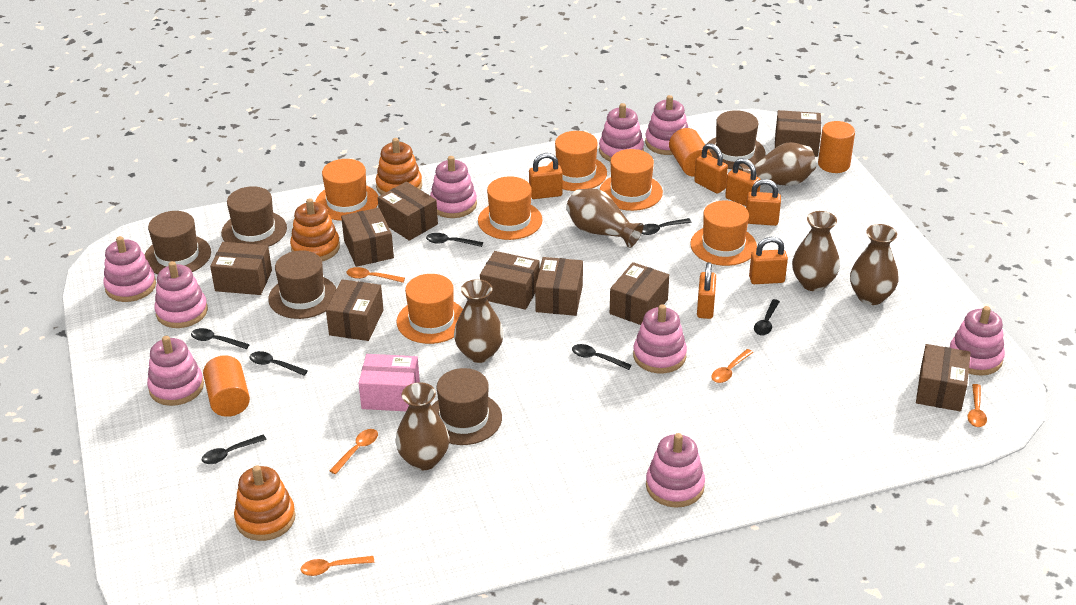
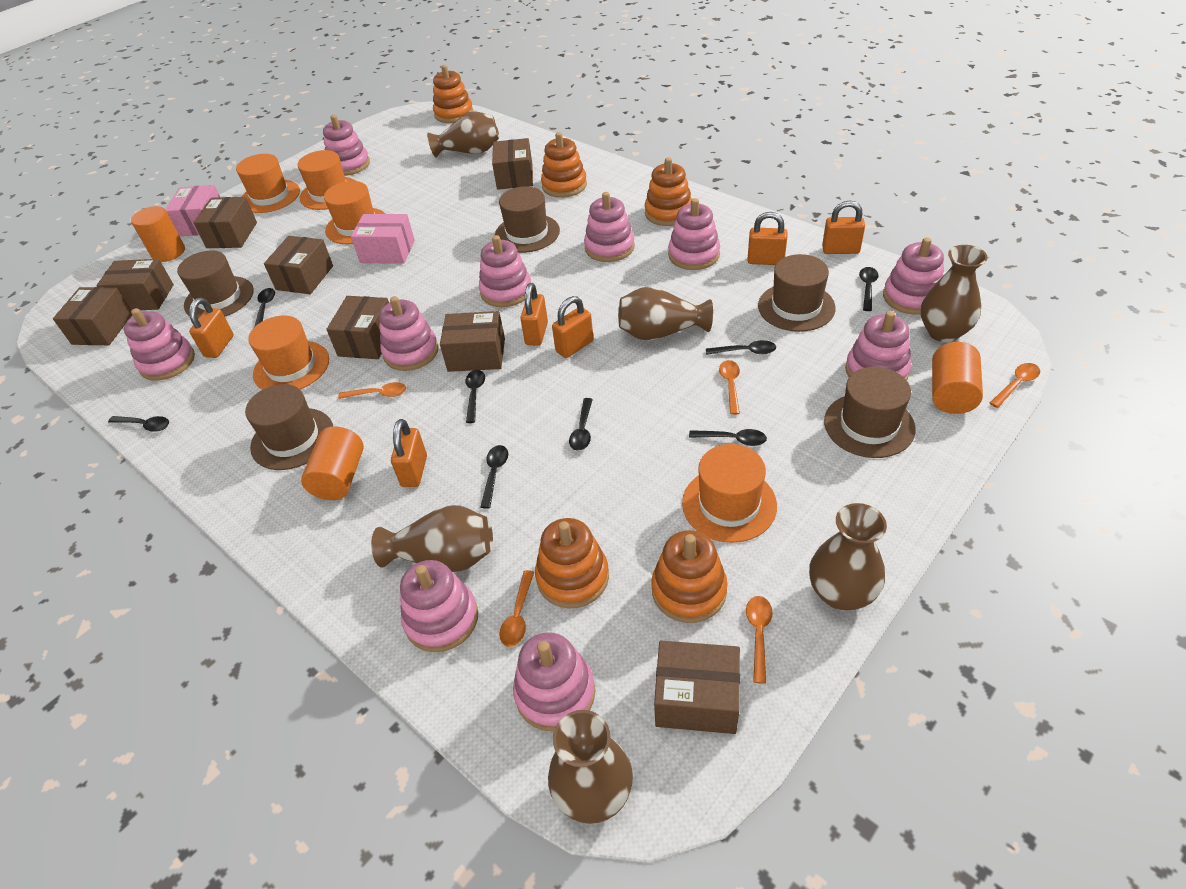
black spoon: [191,328,250,349] [202,435,267,464] [249,351,308,376] [426,233,483,247] [572,344,632,370] [641,218,692,235] [754,299,780,336] = 7 -> [108,416,169,432] [255,288,275,326] [466,370,485,423] [481,445,508,509] [569,398,593,451] [689,429,767,446] [706,340,776,355] [859,267,879,311] = 8
brown box: [210,242,272,295] [326,279,383,341] [341,208,394,267] [378,181,438,241] [480,251,540,310] [535,257,583,316] [610,262,669,325] [775,110,821,157] [916,344,971,411] = 9 -> [53,287,132,345] [96,259,174,310] [193,197,257,248] [264,236,333,294] [326,296,389,359] [440,311,505,372] [492,138,533,190] [654,641,740,734] = 8
orange hat: [315,159,378,221] [396,274,463,344] [478,176,543,240] [548,131,607,191] [600,149,663,211] [690,201,757,266] = 6 -> [236,154,300,213] [248,315,329,390] [298,150,355,210] [324,181,385,244] [682,444,777,543] = 5
orange stacking toy: [234,465,296,541] [290,198,340,261] [376,138,422,195] = 3 -> [433,65,473,123] [535,518,609,609] [541,132,587,198] [645,157,692,226] [651,530,728,623] = 5
pink box: [359,354,420,411] = 1 -> [165,185,220,236] [351,214,415,264] = 2
pink stacking toy: [103,236,156,302] [147,336,204,406] [154,261,208,328] [430,156,477,218] [599,103,644,161] [633,304,687,373] [645,95,688,155] [646,433,705,508] [950,306,1005,376] = 9 -> [124,308,195,381] [323,115,370,176] [379,296,439,371] [400,560,478,652] [479,235,531,307] [513,632,595,732] [584,192,635,262] [668,198,720,270] [845,311,911,380] [883,237,944,315] = 10

